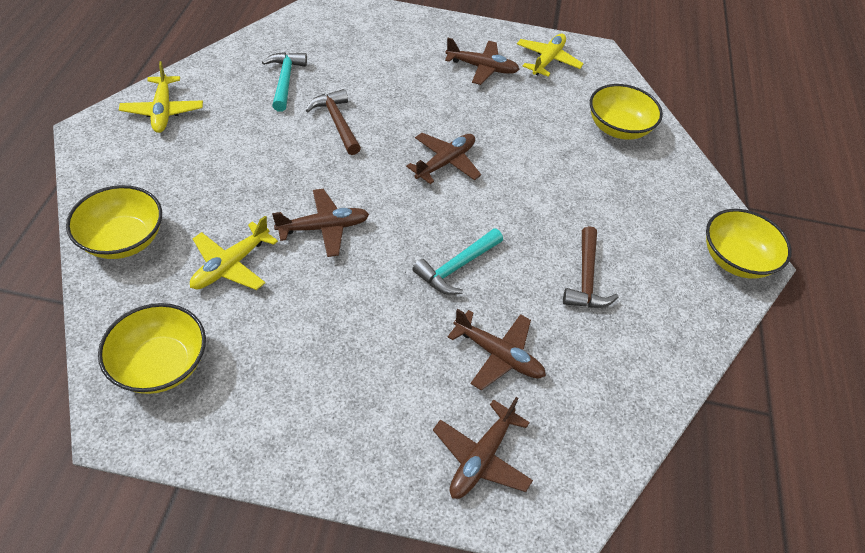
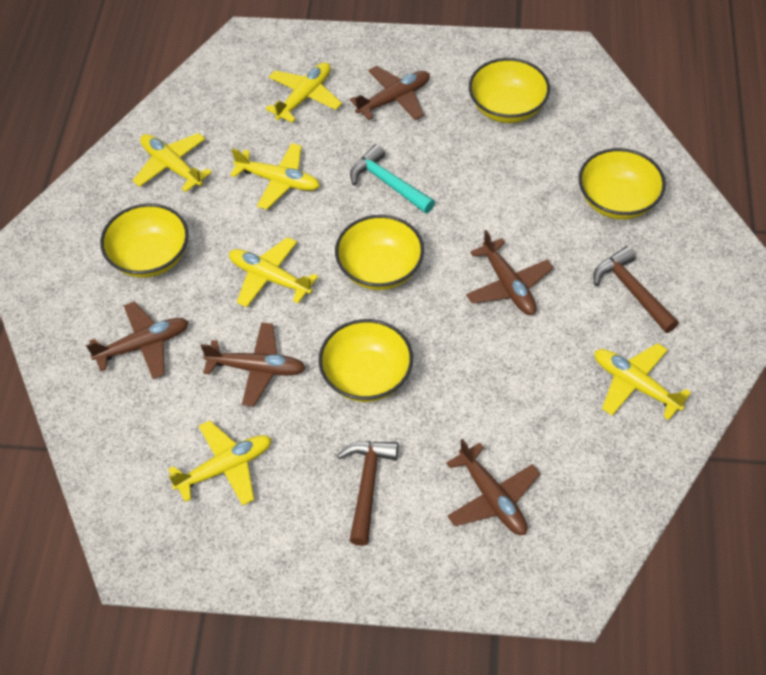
turquoise hammer: [262,52,307,112] [413,228,503,295] = 2 -> [350,144,435,214] = 1
yellow bowl: [66,185,162,259] [98,303,206,394] [590,84,663,140] [706,209,792,279] = 4 -> [100,204,189,278] [319,319,413,402] [335,215,424,290] [469,58,550,123] [578,148,666,220] = 5
yellow plane: [119,61,203,133] [190,216,278,290] [517,34,583,77] = 3 -> [132,133,212,192] [168,420,272,506] [229,237,318,308] [230,143,320,210] [265,62,342,123] [595,343,691,420] = 6

